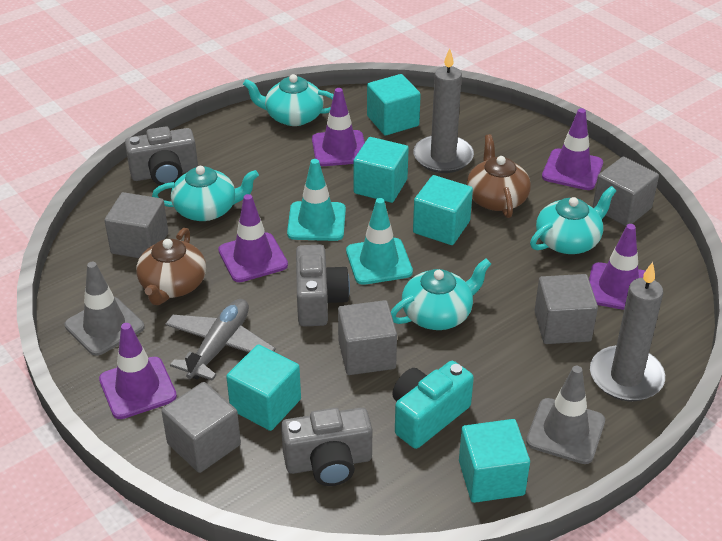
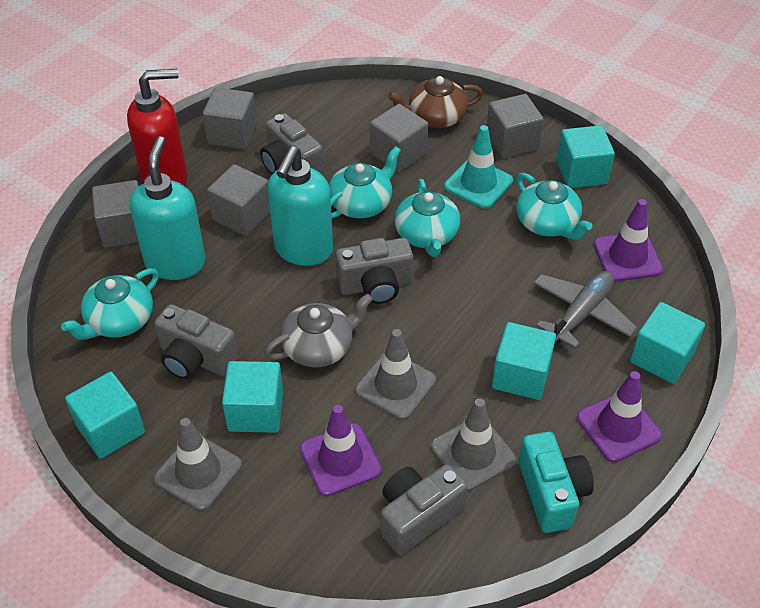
brown teapot: [136,228,206,305] [467,134,531,218] = 2 -> [388,76,483,128] = 1
grey camera: [125,126,198,185] [281,407,372,486] [296,245,350,326] = 3 -> [154,304,238,379] [260,113,324,175] [335,238,413,304] [381,464,468,555] = 4
grey candle: [413,49,474,173] [590,262,665,401] = 2 -> none = 0
grey teapot: none = 0 -> [264,293,373,368] = 1
grey traffic cone: [65,262,145,356] [526,366,605,464] = 2 -> [154,418,242,511] [355,329,436,420] [431,398,516,491] = 3
purple traffic cone: [99,323,177,419] [218,194,288,282] [312,88,365,166] [542,108,603,190] [589,224,645,310] = 5 -> [300,405,382,496] [577,371,662,462] [594,199,663,282] = 3
red soap dispenser: none = 0 -> [127,69,187,186] = 1
turquoise soap dispenser: none = 0 -> [130,136,206,280] [268,146,333,266] = 2
turquoise traffic cone: [287,159,346,241] [346,198,413,285] = 2 -> [444,125,513,209] = 1

